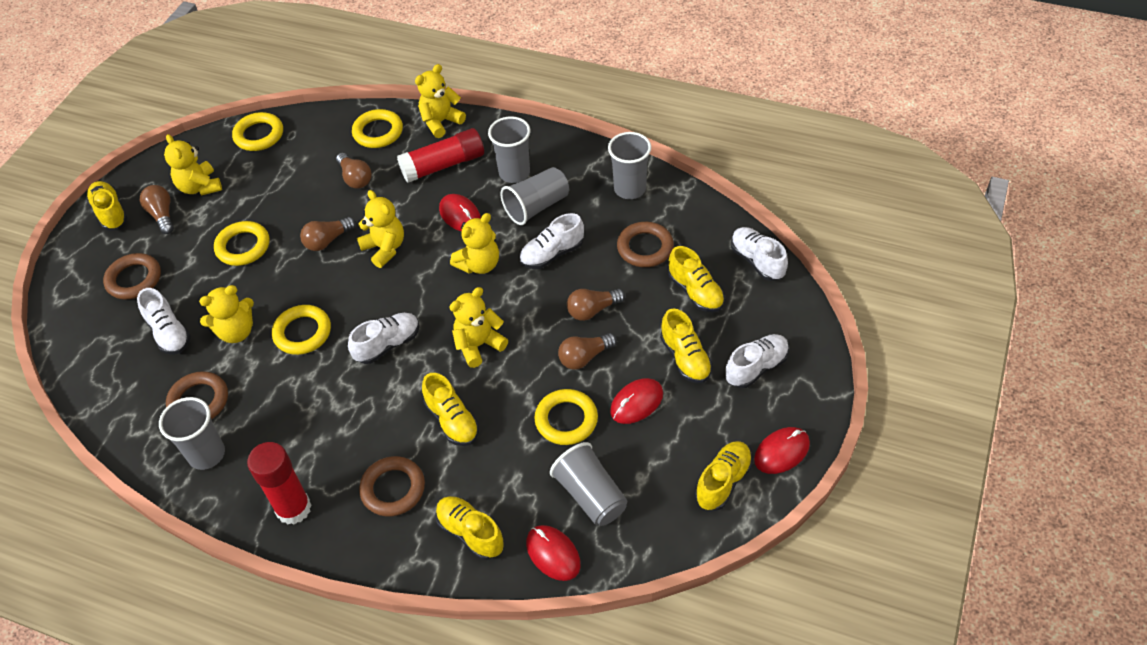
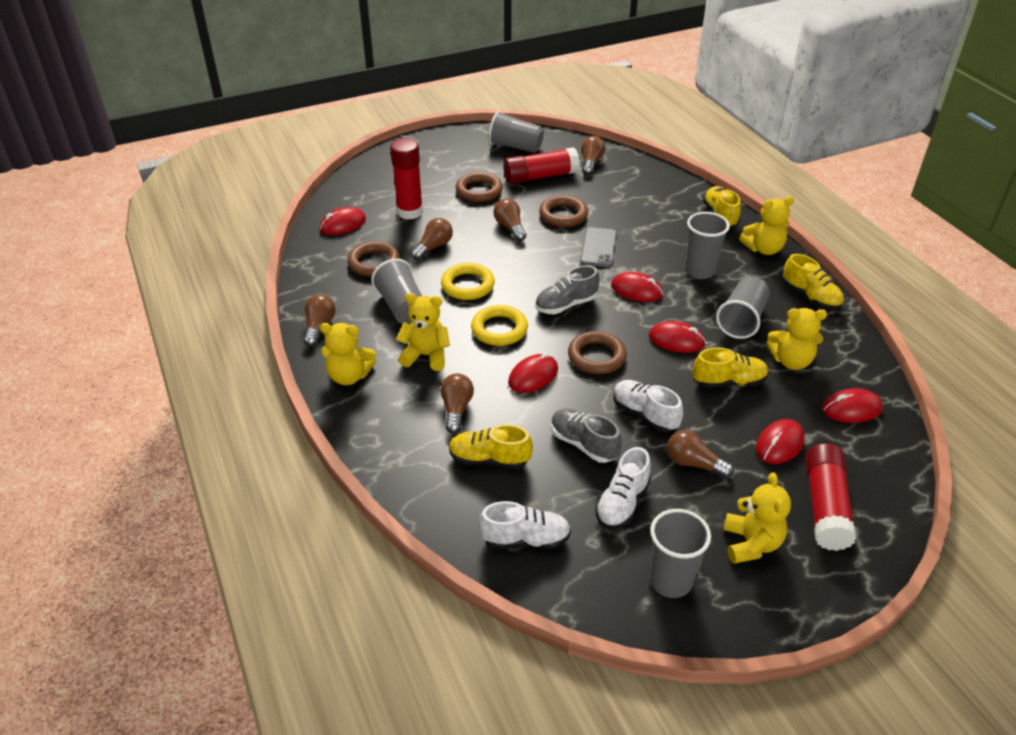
brown light bulb: [140,185,174,234] [300,217,356,251] [336,153,372,189] [558,333,617,369] [567,289,625,321] = 5 -> [304,294,336,347] [411,218,453,260] [440,373,474,434] [493,198,526,241] [581,136,605,175] [667,430,734,478] = 6
grey phone: none = 0 -> [580,227,617,267] = 1
grey shoe: none = 0 -> [535,265,600,314] [551,409,622,463] = 2
red glue stick: [247,442,312,525] [397,128,484,183] = 2 -> [390,138,423,219] [503,147,580,184] [805,443,857,551] = 3
red mouse: [439,194,481,231] [526,525,581,581] [610,378,663,424] [754,427,810,474] = 4 -> [320,207,366,235] [508,353,558,393] [611,272,663,302] [649,321,706,353] [756,419,805,464] [822,388,883,423] = 6
white shoe: [137,288,191,355] [348,313,420,364] [519,213,584,269] [725,334,789,388] [731,227,788,281] = 5 -> [478,501,571,549] [595,447,651,529] [613,380,683,432] = 3
yellow ring: [214,221,270,266] [232,112,283,151] [272,305,331,355] [352,109,403,148] [534,389,598,445] = 5 -> [441,263,495,300] [471,305,528,346] = 2
yellow shoe: [86,181,128,230] [422,373,479,446] [435,496,504,560] [660,308,713,383] [668,246,725,312] [695,441,753,511] = 6 -> [449,424,533,469] [693,347,769,388] [703,186,741,227] [783,254,844,310] = 4
yellow teddy bear: [164,134,222,196] [199,285,254,343] [357,190,404,268] [415,64,466,138] [449,287,508,368] [450,213,499,274] = 6 -> [320,323,376,385] [396,293,450,371] [724,472,791,564] [739,196,794,255] [766,308,827,370] = 5

